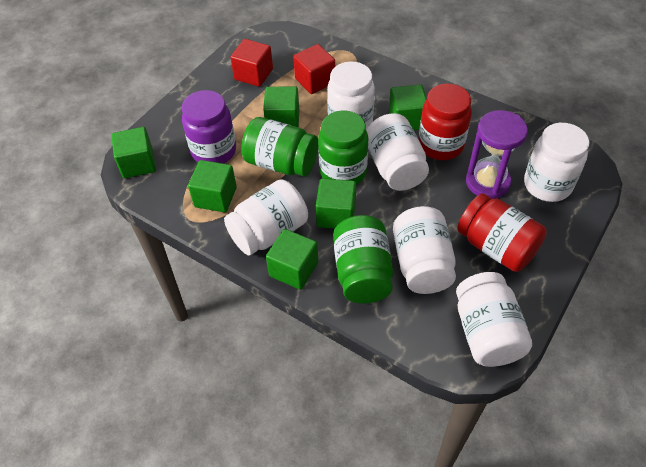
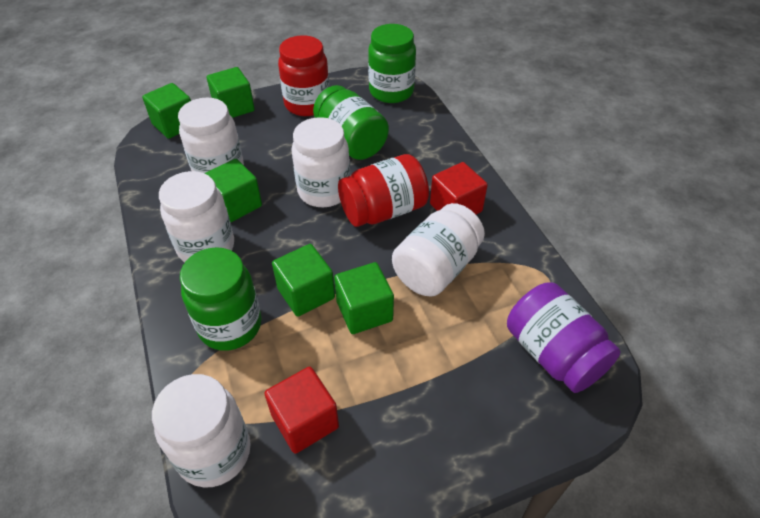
green cube: [111,127,156,178] [188,160,237,212] [263,86,299,127] [266,229,318,290] [316,178,356,229] [389,84,427,130] = 6 -> [142,83,191,139] [205,159,262,222] [207,67,255,118] [272,244,335,317] [334,262,394,334] = 5
purple hourglass: [466,110,528,199] = 1 -> none = 0
white jar: [224,179,308,256] [327,62,375,130] [366,113,429,191] [393,206,456,294] [456,272,532,367] [524,123,589,202] = 6 -> [152,374,251,488] [159,171,234,263] [178,97,244,173] [291,117,350,207] [392,203,485,296] = 5

